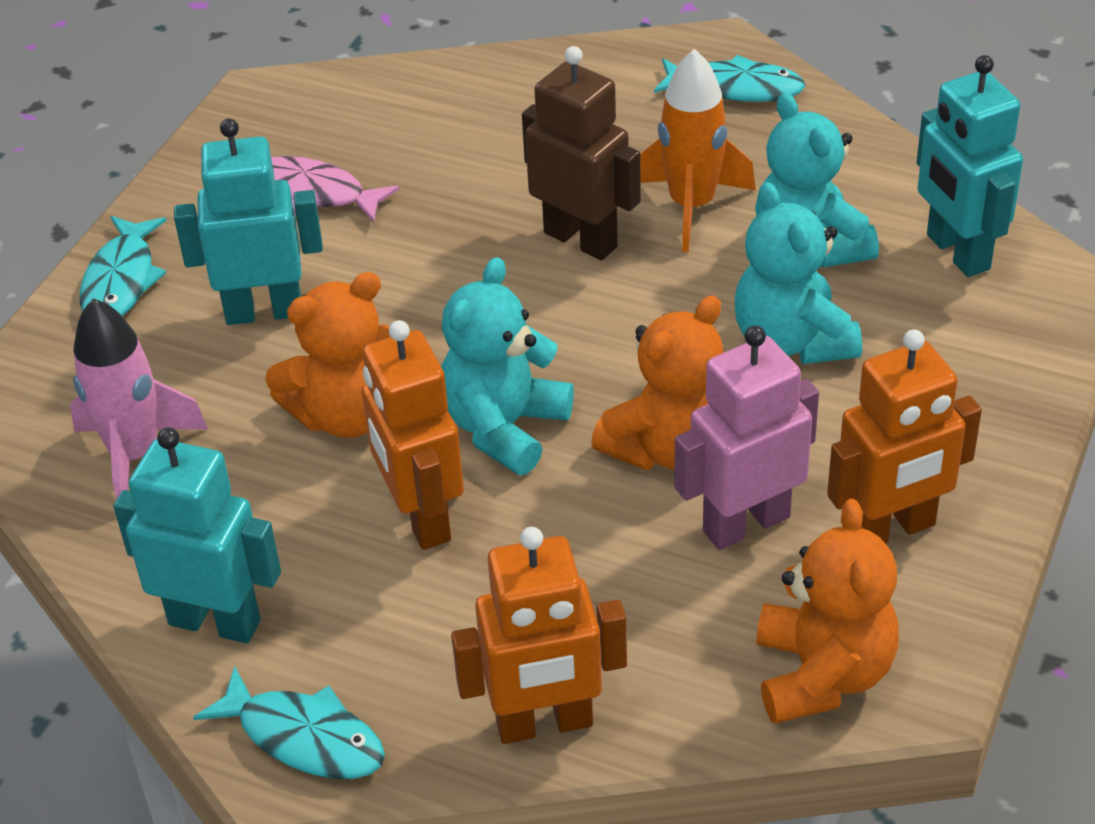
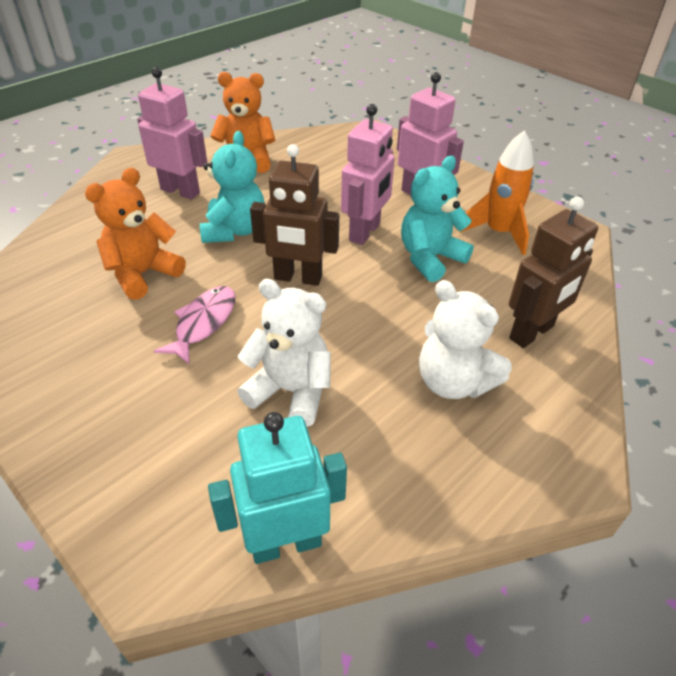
brown robot: [522,46,641,260] = 1 -> [250,144,339,286] [509,197,598,348] = 2
orange robot: [362,320,464,550] [451,527,627,744] [827,329,982,544] = 3 -> none = 0
orange teddy bear: [265,272,390,438] [591,296,724,470] [756,499,899,724] = 3 -> [85,168,186,300] [210,72,275,173] = 2
pink robot: [674,326,819,550] = 1 -> [137,67,207,200] [341,104,395,245] [397,72,464,195] = 3
pink rocket: [70,298,208,500] = 1 -> none = 0
turquoise fish: [80,216,167,316] [193,666,385,779] [654,55,805,102] = 3 -> none = 0
turquoise robot: [113,427,281,643] [174,119,323,325] [917,55,1023,277] = 3 -> [208,412,347,564] = 1
turquoise teddy bear: [441,257,574,475] [735,182,862,364] [755,93,879,267] = 3 -> [200,131,265,243] [401,156,474,282] = 2
white teddy bear: none = 0 -> [237,279,331,427] [419,280,512,399] = 2

